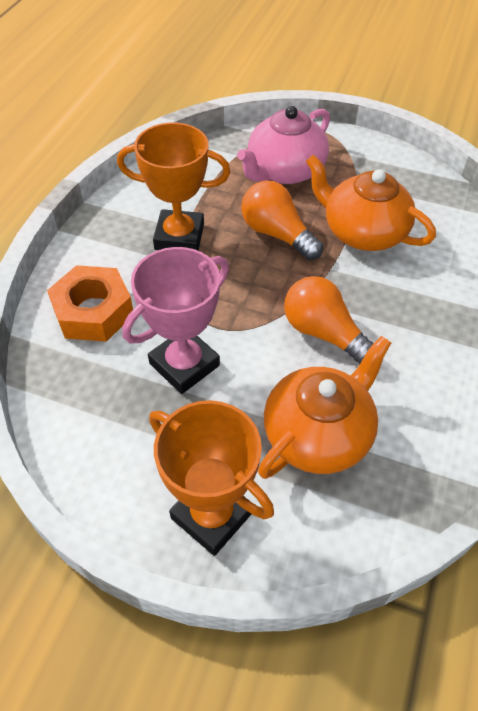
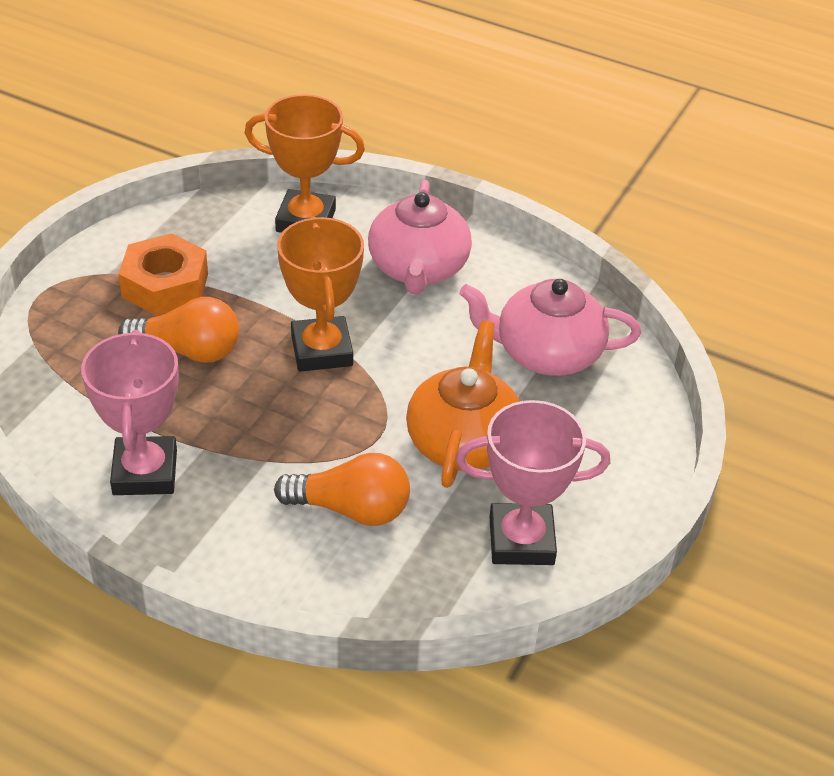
orange teapot: [258,336,391,479] [306,155,436,251] = 2 -> [406,321,520,488] = 1
pink teapot: [237,106,330,184] = 1 -> [368,180,472,294] [459,279,641,376] = 2
pink trophy: [122,247,229,394] = 1 -> [81,330,179,495] [456,400,610,565] = 2

